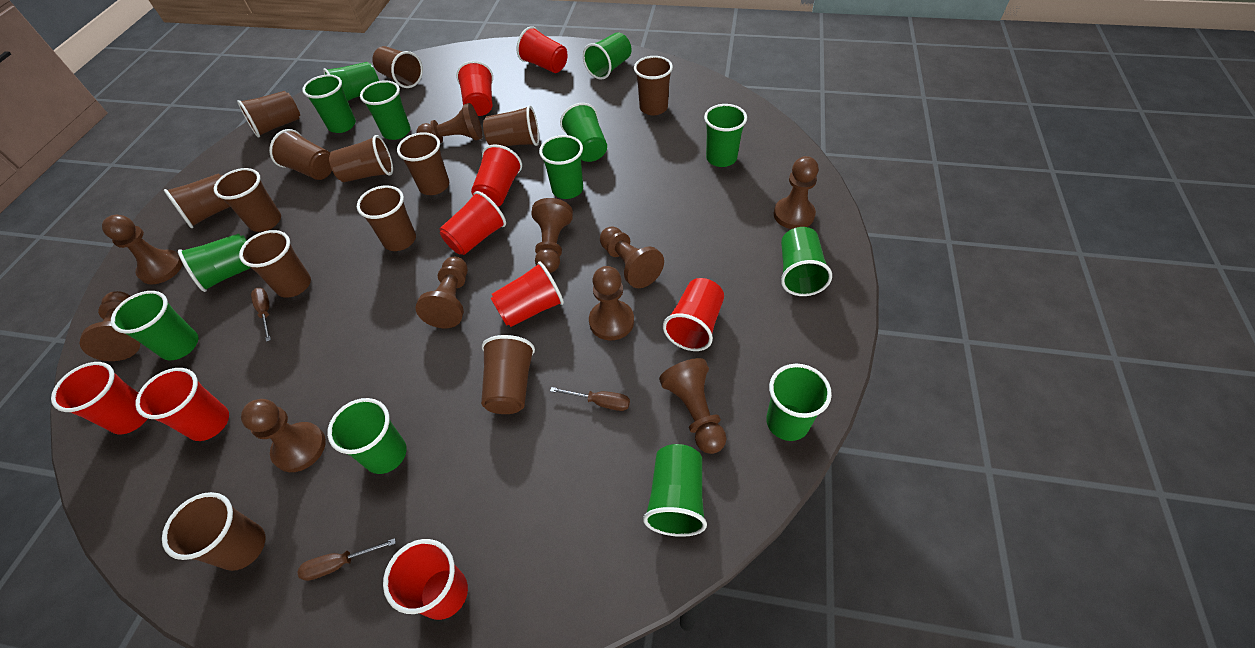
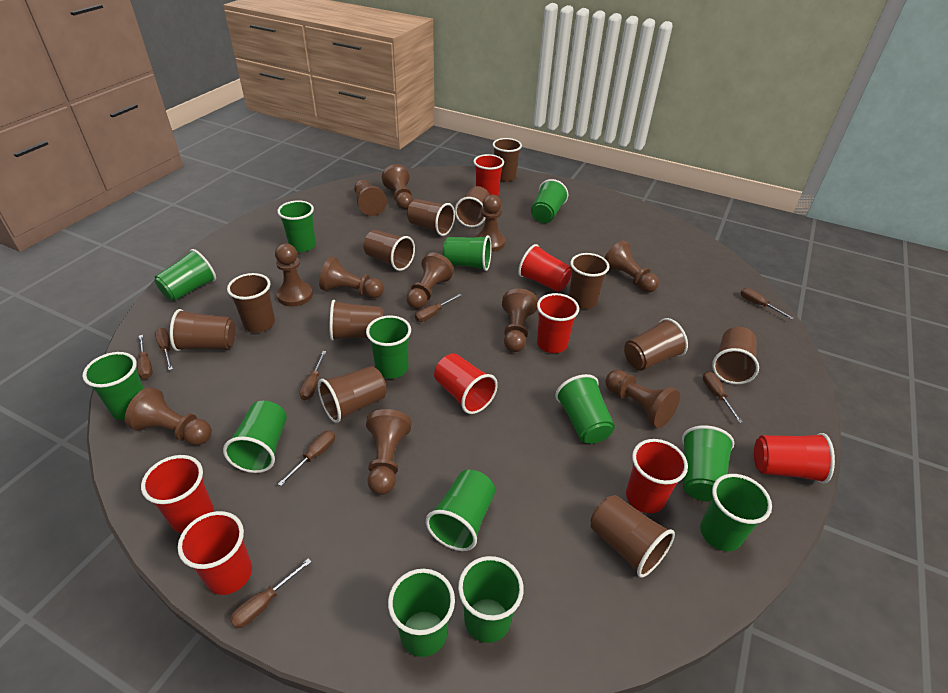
brown cup: [162,492,265,571] [164,173,230,228] [214,168,281,232] [237,91,300,138] [239,230,311,298] [269,129,332,180] [329,135,393,182] [357,185,416,251] [372,46,423,88] [397,132,449,195] [481,335,535,414] [483,105,539,146] [634,56,673,115] = 13 -> [170,309,236,351] [227,273,275,333] [318,366,386,423] [330,300,383,341] [364,230,415,271] [407,199,455,236] [455,186,489,227] [493,138,522,182] [569,253,609,309] [590,495,675,578] [624,318,688,371] [712,327,759,384] = 12
brown pawn: [80,291,140,361] [102,215,183,284] [241,399,326,472] [415,257,468,328] [416,103,482,143] [531,198,573,273] [589,266,634,341] [600,226,664,288] [659,358,726,454] [774,156,819,229] = 10 -> [125,387,212,445] [275,243,313,306] [319,257,384,298] [354,180,387,216] [366,409,411,495] [382,164,413,209] [406,252,454,309] [475,194,505,252] [502,288,538,352] [604,241,659,292] [605,370,680,428] = 11
brown screwdriver: [251,287,271,342] [297,538,396,581] [550,387,630,411] = 3 -> [137,335,152,379] [155,328,173,370] [230,558,312,629] [278,430,335,486] [299,351,326,400] [415,293,462,322] [703,371,743,423] [741,288,794,320] = 8
red cup: [51,362,148,434] [135,368,229,441] [383,539,468,620] [440,191,506,255] [456,61,493,116] [471,144,522,207] [491,261,564,327] [517,26,568,73] [663,278,724,351] = 9 -> [141,455,213,533] [178,511,252,595] [434,353,498,414] [473,154,504,196] [518,244,572,292] [537,293,579,353] [626,439,688,513] [754,433,835,484] = 8

